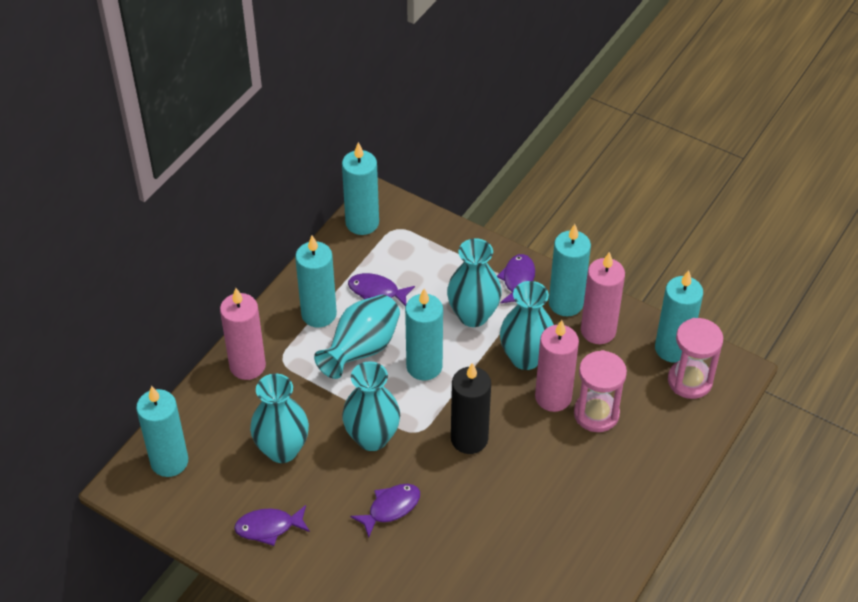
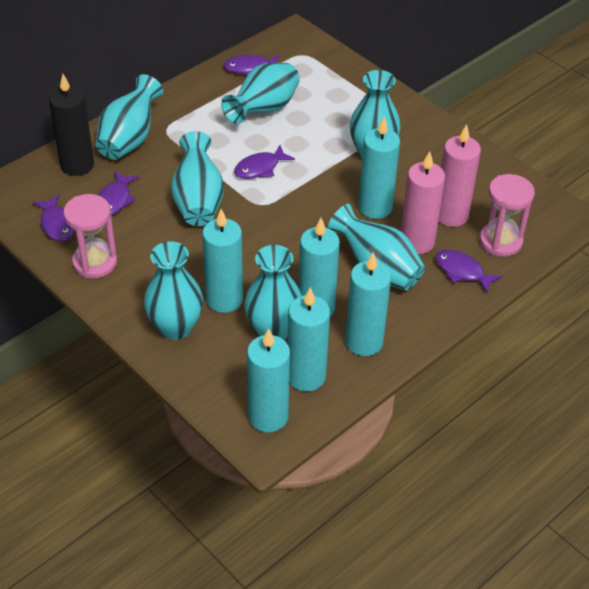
pink candle: [220,288,266,380] [535,320,579,412] [581,252,625,344] = 3 -> [401,151,445,254] [439,124,481,227] = 2
purple fish: [234,505,310,546] [348,273,415,307] [350,484,420,538] [497,254,535,303] = 4 -> [33,195,75,242] [98,171,139,216] [224,54,279,75] [234,145,295,179] [435,249,502,293] = 5
turquoise vase: [250,374,309,463] [314,295,400,379] [342,361,400,451] [447,238,502,327] [500,281,554,370] = 5 -> [96,74,163,160] [144,241,203,340] [171,131,224,226] [221,63,300,124] [244,245,302,340] [328,204,425,291] [350,70,401,158] = 7

